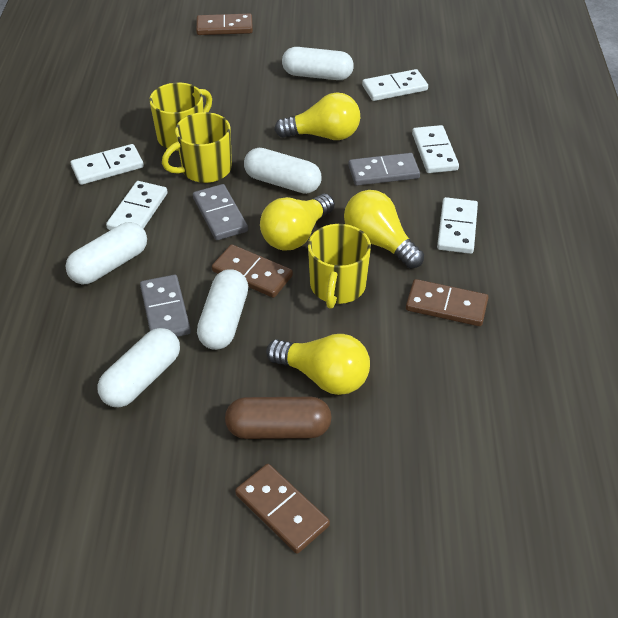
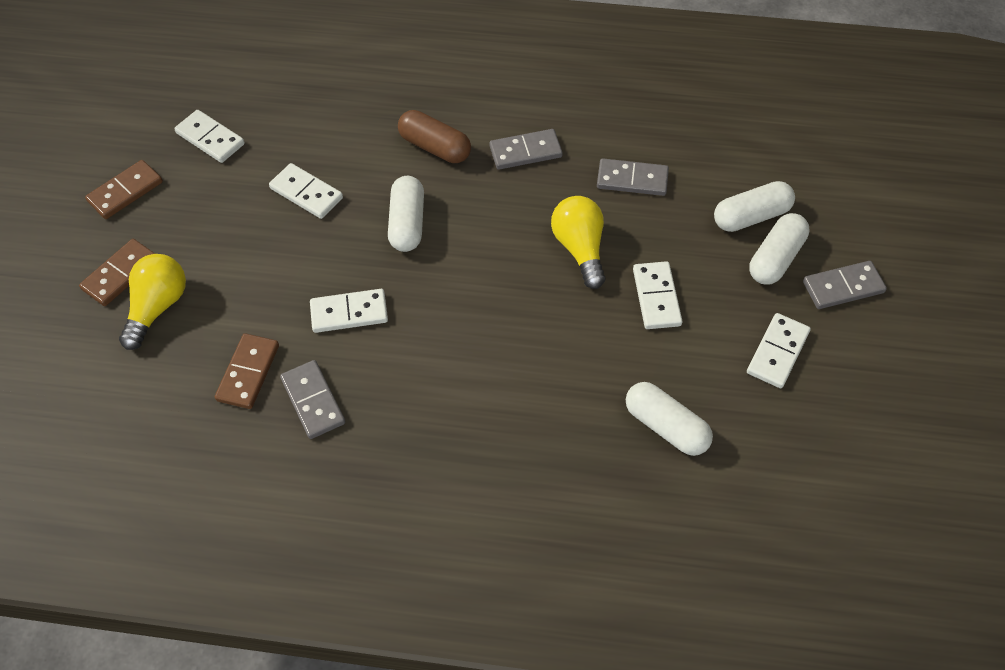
brown domino: [196,13,253,35] [212,244,293,298] [235,464,330,554] [406,279,489,326] = 4 -> [79,239,155,306] [85,160,163,219] [215,333,279,409] = 3
grey domino: [140,275,191,337] [193,184,248,240] [348,153,420,186] = 3 -> [280,360,345,439] [489,129,563,170] [597,158,669,196] [803,261,887,309] = 4
white capsule: [65,222,147,285] [98,328,180,407] [197,269,248,350] [244,148,322,194] [282,47,354,80] = 5 -> [388,176,424,252] [626,382,713,456] [714,181,795,232] [749,213,810,285] = 4
yellow light bulb: [260,194,335,251] [266,334,370,395] [275,92,360,140] [344,190,424,269] = 4 -> [119,254,186,350] [551,196,605,289] = 2
yellow mug: [149,83,212,151] [162,112,232,183] [308,224,371,309] = 3 -> none = 0

